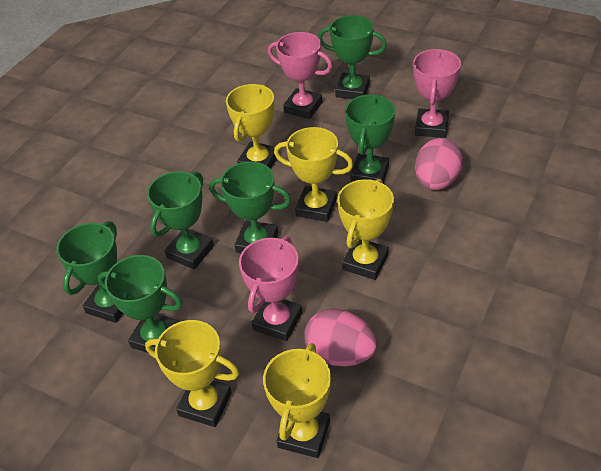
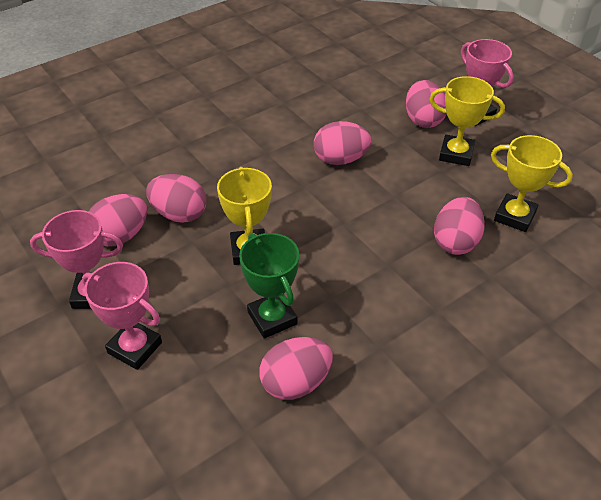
green trophy: [56,221,123,323] [98,255,183,353] [147,171,214,269] [209,161,291,253] [318,15,387,99] [345,94,395,183] = 6 -> [239,233,299,338] = 1
pink egg: [305,309,378,366] [415,138,463,190] = 2 -> [89,194,147,247] [146,174,206,223] [260,337,333,400] [314,121,371,165] [406,80,447,128] [434,197,485,255] = 6
yellow trophy: [145,320,239,427] [226,84,277,169] [263,343,331,458] [274,127,353,222] [337,179,394,280] = 5 -> [217,167,272,265] [429,76,505,166] [491,135,573,232] = 3

